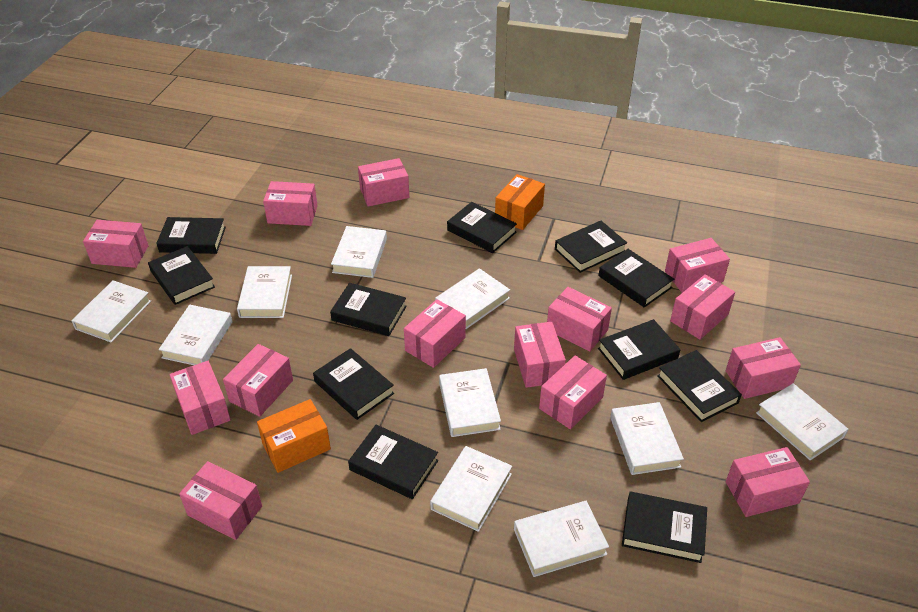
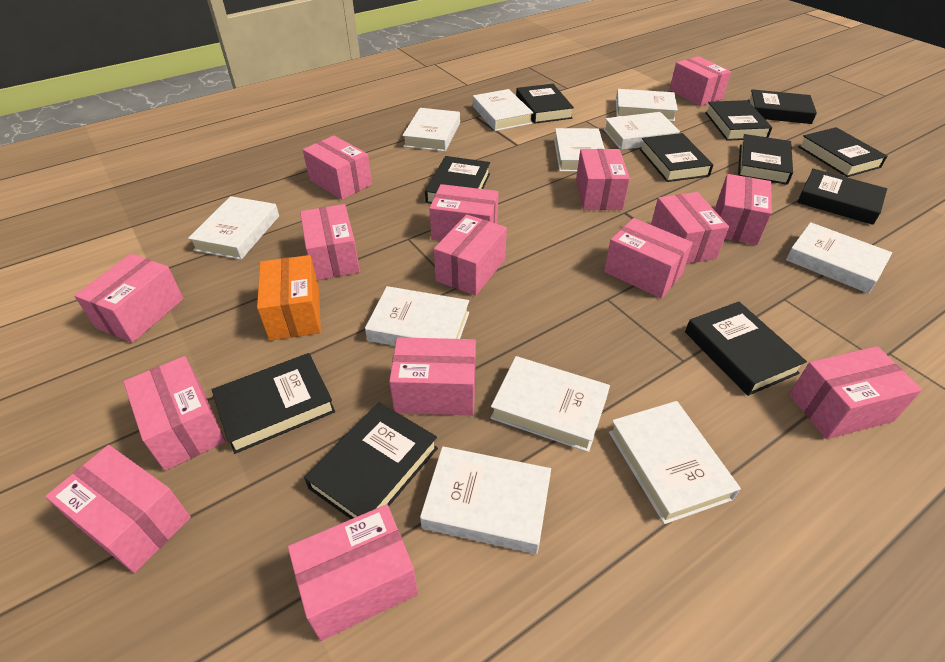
orange box: [257,399,331,473] [495,174,545,230] = 2 -> [257,255,321,341] = 1
pink box: [83,220,149,268] [169,361,231,435] [179,461,262,540] [223,344,293,417] [263,181,318,226] [358,158,409,207] [404,299,466,368] [514,322,566,388] [539,356,607,429] [547,287,612,352] [665,238,730,293] [670,274,735,340] [726,337,801,399] [726,447,810,517] = 14 -> [45,445,191,573] [74,254,184,343] [123,356,226,471] [288,504,418,641] [300,204,360,280] [303,135,372,200] [389,337,476,416] [429,184,499,241] [434,214,507,296] [576,149,630,210] [604,218,693,298] [651,192,729,264] [669,56,731,106] [715,174,772,245] [789,346,922,439] = 15
white book: [71,280,151,343] [159,305,233,365] [237,266,292,318] [331,226,387,278] [430,446,512,532] [435,268,510,329] [439,368,501,437] [514,501,609,577] [610,402,684,475] [756,383,848,461] = 10 -> [188,196,279,260] [365,286,469,346] [402,108,460,152] [420,446,551,554] [473,89,533,131] [490,356,610,452] [554,128,605,172] [603,112,680,150] [609,401,741,524] [616,89,678,121] [786,222,892,294] = 11

